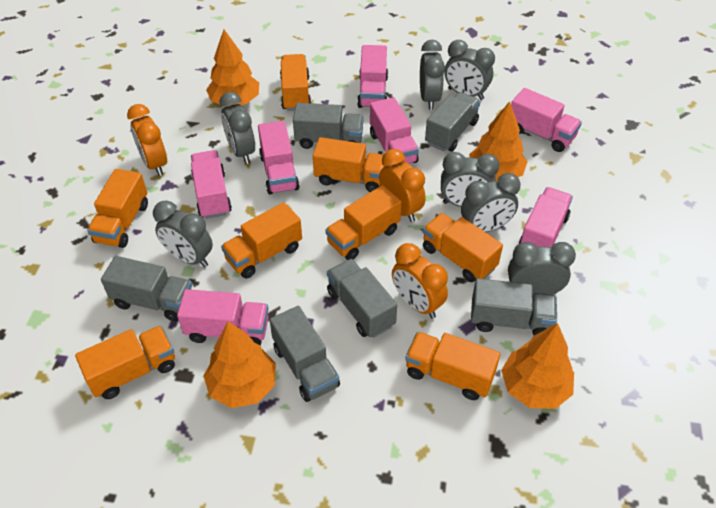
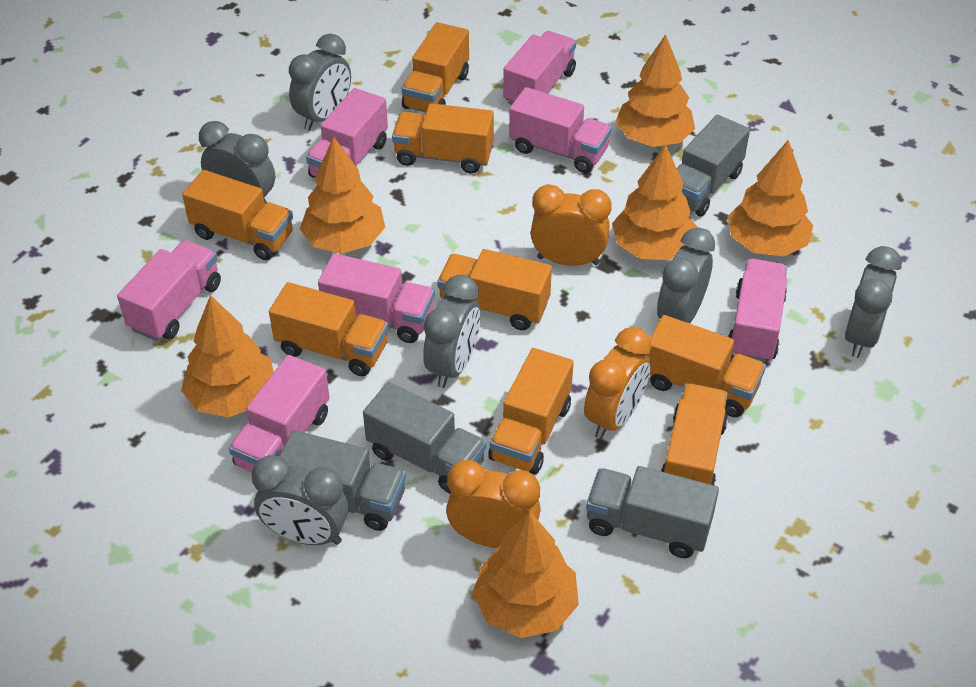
grey clock: [153,201,213,267] [219,92,255,164] [420,40,445,110] [441,152,500,207] [445,40,495,100] [461,173,520,232] [508,242,576,295] = 7 -> [199,121,275,204] [251,455,349,545] [289,34,351,131] [423,275,481,388] [657,227,715,323] [845,246,902,358] = 6
grey truck: [101,256,192,322] [269,306,340,402] [293,103,364,149] [327,259,397,338] [425,92,481,152] [471,278,557,335] = 6 -> [280,430,406,531] [363,382,486,493] [586,466,719,558] [677,115,750,216] = 4
orange tree: [203,321,276,408] [206,30,259,107] [469,101,527,181] [501,323,574,409] = 4 -> [181,295,274,417] [300,136,385,254] [473,511,579,638] [612,144,697,260] [615,34,695,147] [728,140,813,256] = 6

